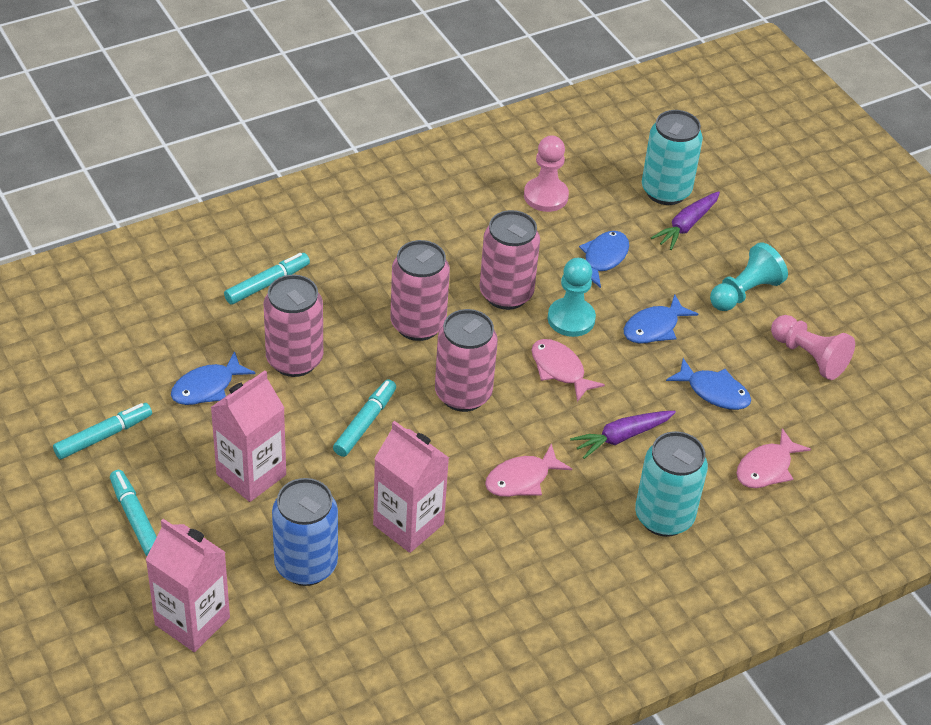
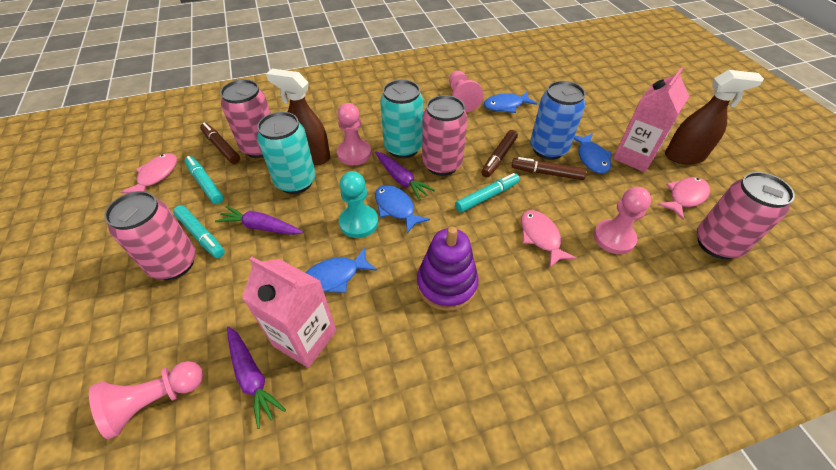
brown marker: none = 0 -> [200,122,240,164] [481,130,518,177] [512,157,587,180] = 3
brown spray bottle: none = 0 -> [266,69,330,165] [665,70,764,164] = 2
pink carton: [145,519,230,652] [211,371,286,502] [373,421,449,553] = 3 -> [242,257,337,368] [613,68,689,172] = 2
pink pawn: [524,136,569,212] [771,315,855,380] = 2 -> [89,361,203,439] [337,103,371,165] [449,71,484,112] [594,187,651,254] = 4
purple carrot: [570,411,676,459] [651,191,720,250] = 2 -> [215,206,303,235] [227,326,286,429] [375,152,435,201] = 3
purple stacking toy: none = 0 -> [417,226,479,311] = 1
turquoise marker: [53,403,152,459] [110,470,157,556] [224,253,310,305] [333,379,396,457] = 4 -> [173,205,225,258] [184,156,224,204] [455,173,520,213] = 3
turquoise pawn: [548,258,596,337] [710,242,788,311] = 2 -> [339,171,378,238] = 1

